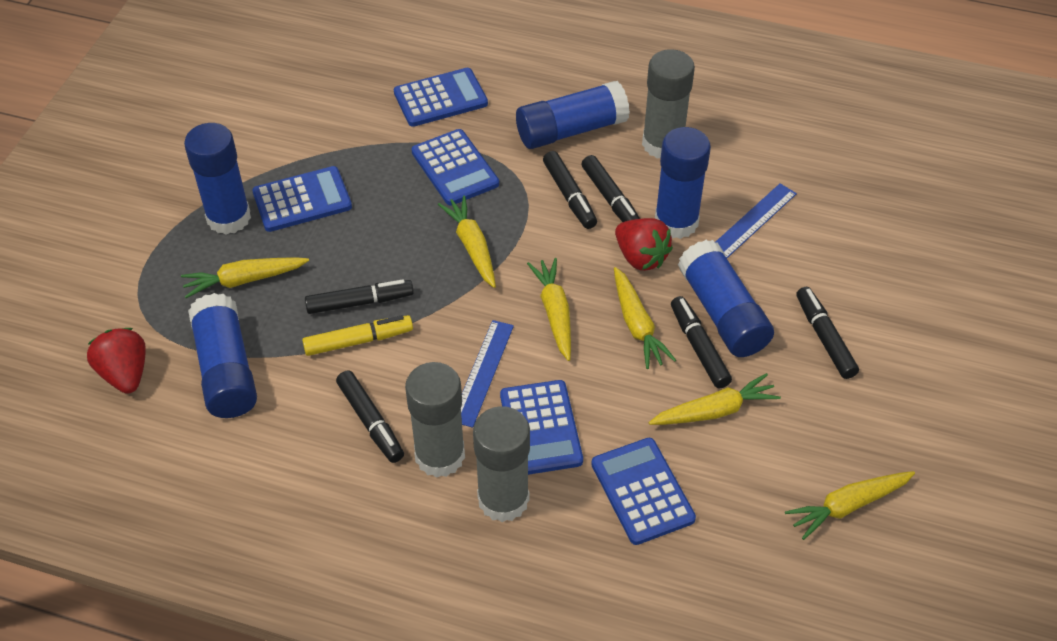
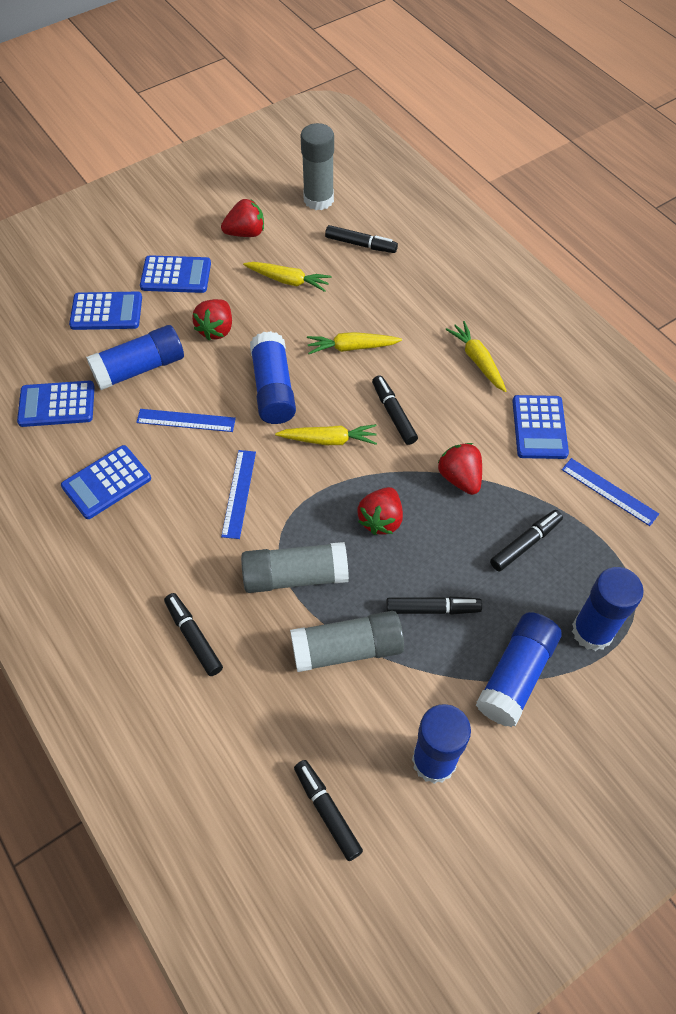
blue ruler: [461,320,514,428] [716,183,797,258] = 2 -> [136,409,236,432] [221,450,256,539] [562,458,659,526] = 3
red strawberry: [87,328,146,394] [615,218,673,271] = 2 -> [192,299,232,340] [221,199,264,237] [357,487,403,535] [437,443,482,495] = 4
yellow carrot: [181,257,309,298] [438,195,496,288] [527,258,571,361] [614,267,676,369] [649,373,781,425] [785,471,915,540] = 6 -> [243,262,332,292] [275,424,377,445] [307,332,402,354] [445,321,506,392] = 4
yellow marker: [302,315,413,356] = 1 -> none = 0

